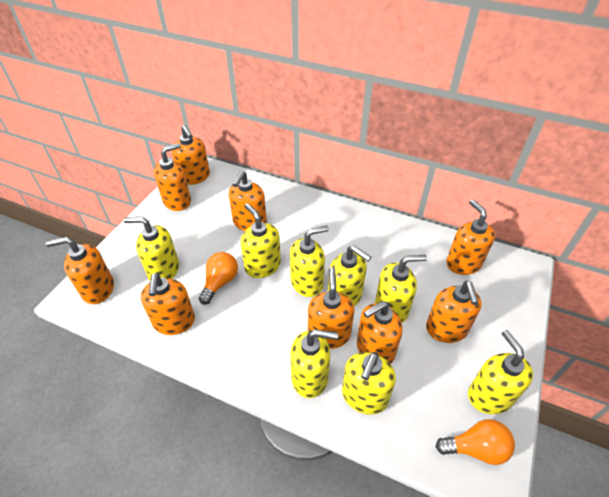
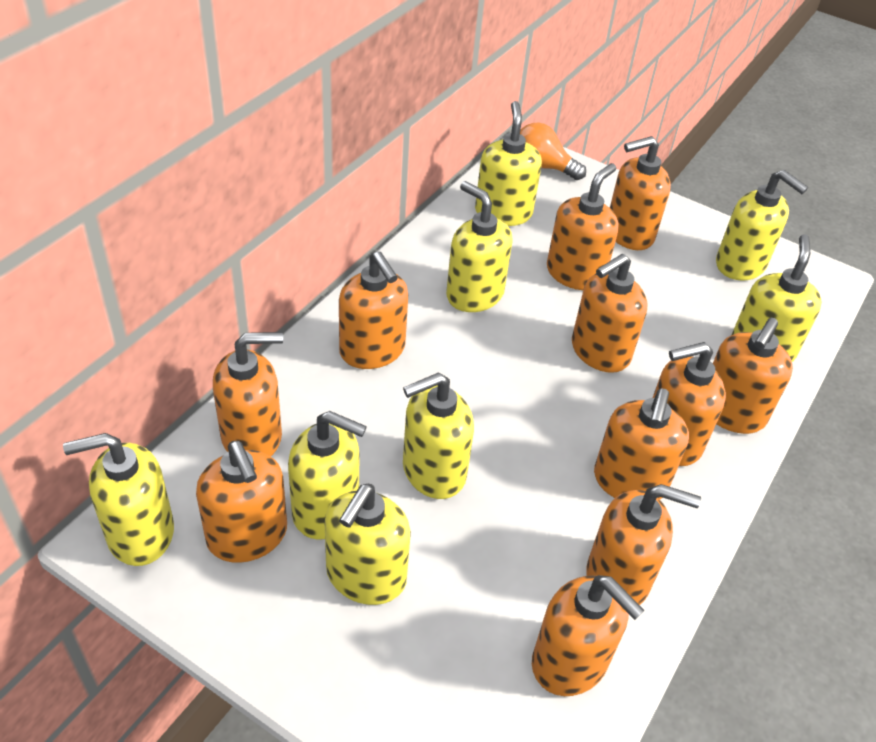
orange light bulb: [199,252,238,305] [436,419,515,465] = 2 -> [520,123,586,180] = 1
orange soap dispenser: [46,237,114,304] [141,273,195,335] [154,143,191,211] [172,125,210,185] [229,171,267,231] [308,267,354,349] [357,301,403,364] [426,281,482,343] [446,199,495,275] = 9 -> [196,441,287,563] [213,332,283,456] [339,252,408,369] [532,575,644,696] [547,163,619,290] [572,254,648,373] [586,484,701,605] [594,389,689,500] [610,136,671,250] [653,342,726,466] [713,318,793,434] = 11

